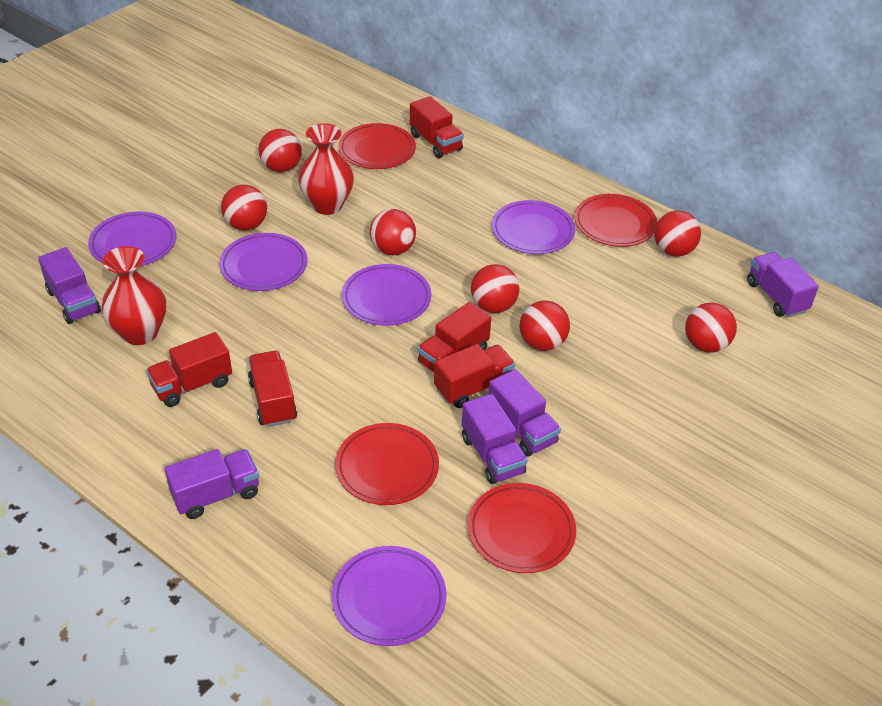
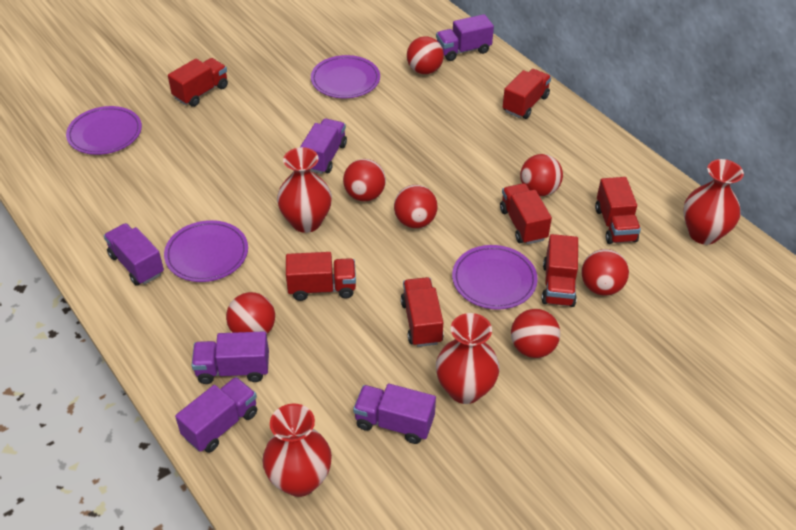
purple plate: [88,212,176,266] [219,233,307,291] [332,546,447,646] [342,264,432,326] [492,200,575,254] = 5 -> [66,106,142,155] [164,220,248,282] [311,55,380,98] [452,245,538,310] = 4
purple truck: [38,247,101,324] [165,449,259,519] [461,394,528,484] [488,369,561,457] [747,252,819,317] = 5 -> [104,223,164,286] [175,377,257,453] [191,331,269,384] [300,118,347,174] [353,384,436,444] [436,14,494,61] = 6
red plate: [335,423,439,505] [338,123,416,169] [468,483,576,573] [574,194,657,247] = 4 -> none = 0
red truck: [146,332,232,407] [248,351,297,427] [410,96,464,158] [417,302,491,372] [434,344,515,408] = 5 -> [168,58,228,107] [286,252,356,301] [401,277,444,347] [500,183,552,245] [503,69,551,119] [542,234,578,307] [595,177,641,244] = 7
red vase: [101,246,166,345] [298,123,354,215] = 2 -> [262,404,332,497] [277,147,332,233] [436,313,499,404] [683,159,744,245] = 4

